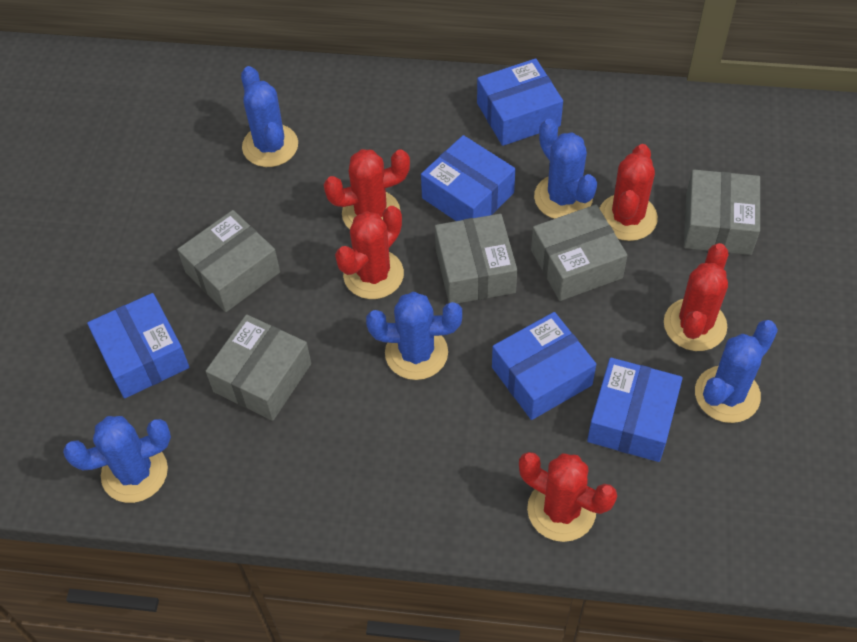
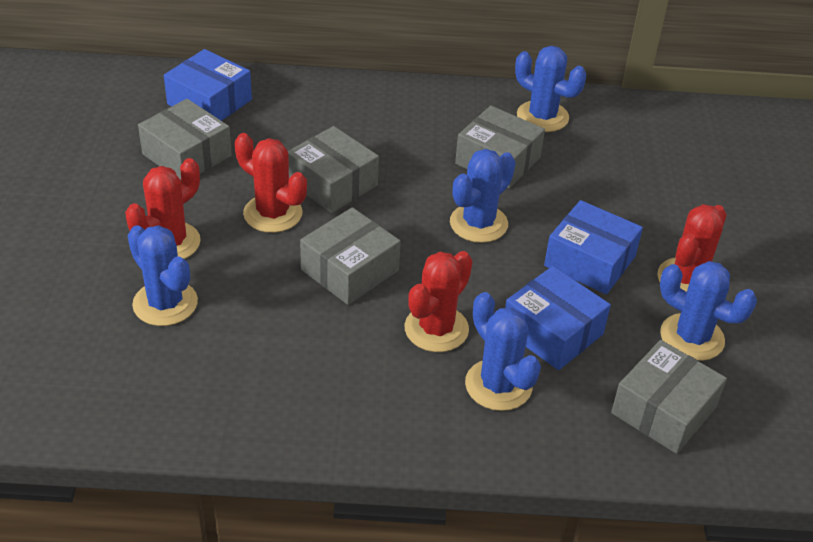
blue box: [87,293,189,398] [421,135,515,221] [477,58,563,146] [492,312,596,420] [587,358,683,462] = 5 -> [164,49,252,121] [505,266,611,370] [544,200,643,294] = 3
red cactus: [324,149,410,229] [335,206,404,299] [519,452,617,542] [599,144,658,241] [664,243,728,351] = 5 -> [125,158,200,259] [235,133,307,233] [404,251,473,352] [657,204,727,292] = 4

